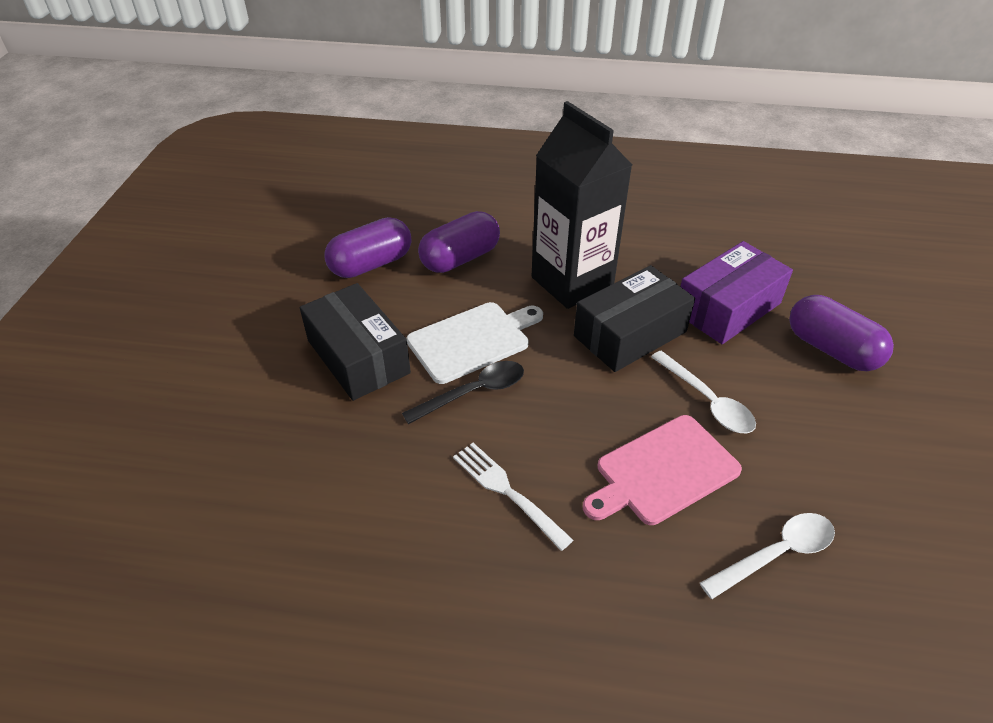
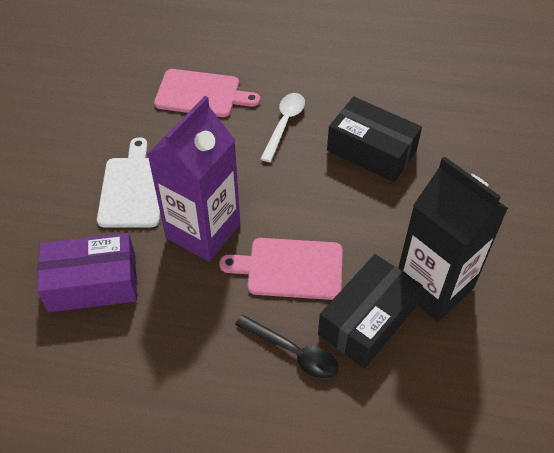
pink cutting board: [583,415,742,525] = 1 -> [154,69,260,117] [219,238,343,300] = 2
purple capsule: [325,217,411,278] [418,211,500,273] [789,295,894,371] = 3 -> none = 0
purple carton: none = 0 -> [147,96,240,262] = 1
white fork: [453,443,573,551] = 1 -> none = 0
white spoon: [651,351,756,433] [700,513,835,599] = 2 -> [260,93,305,162] = 1

